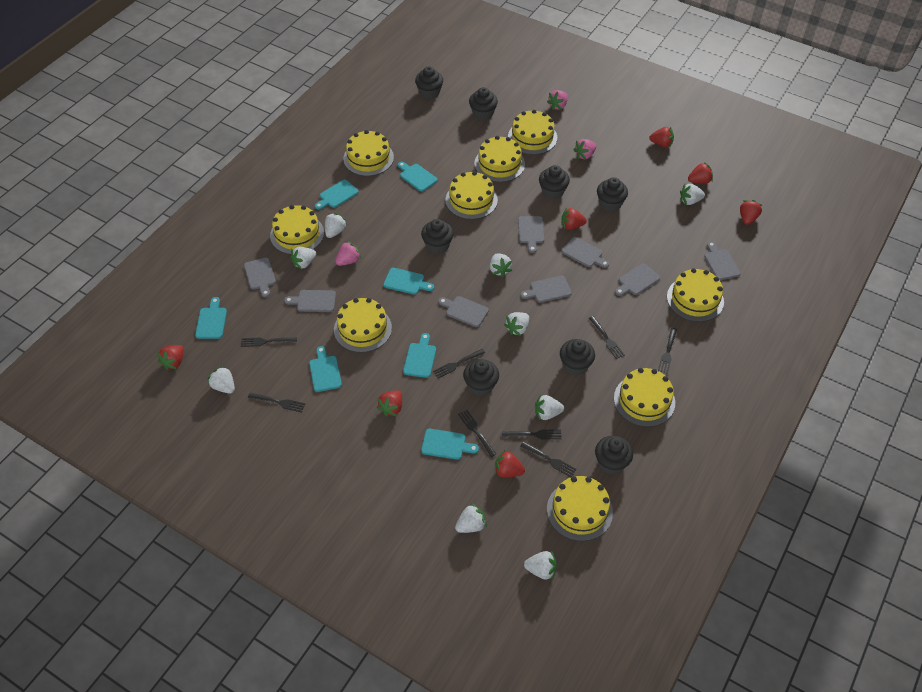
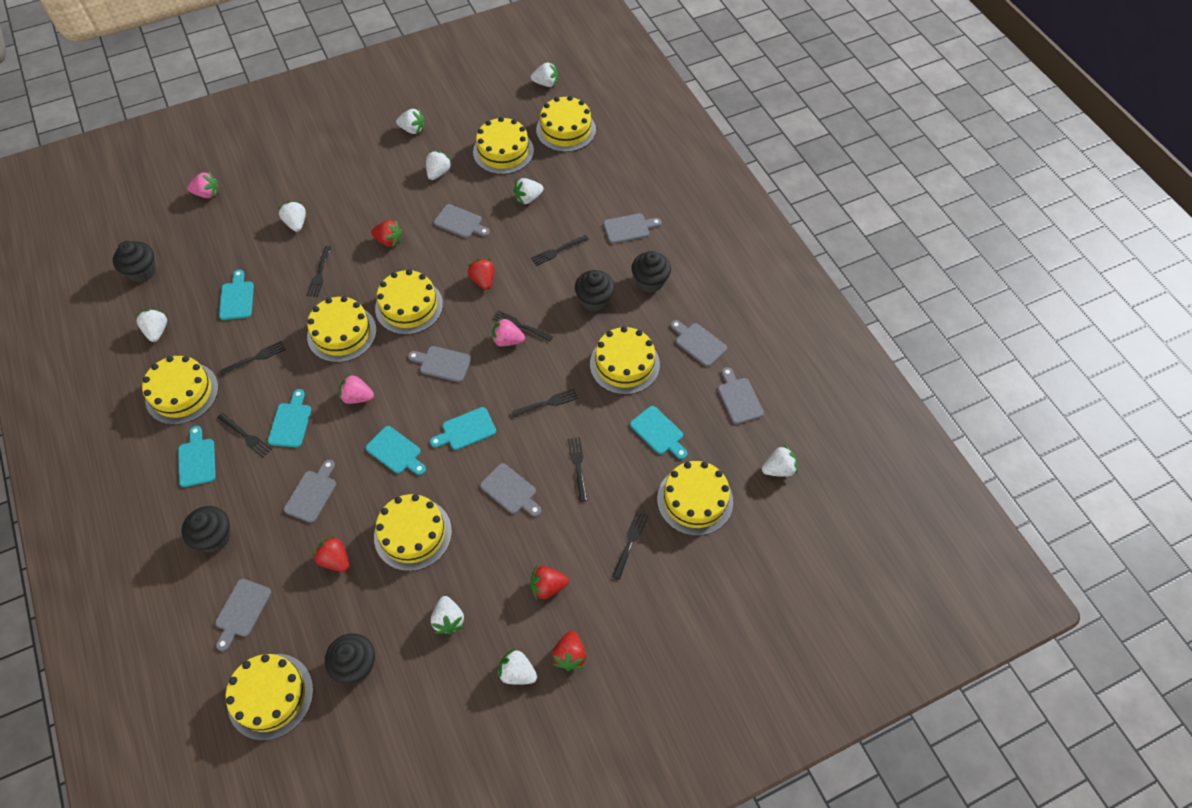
black cupcake: [415,66,443,99] [421,219,454,254] [463,359,499,396] [469,87,498,120] [539,165,570,199] [560,339,595,375] [595,436,633,474] [597,177,628,212] = 8 -> [113,241,156,282] [182,506,231,552] [325,633,375,684] [575,270,615,312] [632,251,671,293] = 5
red strawberry: [157,345,184,370] [377,391,402,417] [495,450,525,477] [561,207,587,230] [650,127,674,147] [688,162,713,184] [740,200,763,225] = 7 -> [312,535,349,572] [371,220,402,248] [467,258,494,290] [531,566,569,599] [552,631,586,671] = 5
turquoise cutting board: [195,297,227,339] [309,346,342,392] [315,180,359,210] [383,268,434,295] [398,162,438,192] [403,333,436,378] [421,429,479,460] = 7 -> [178,426,216,487] [219,270,254,320] [268,389,311,447] [366,426,426,475] [430,407,496,450] [630,406,687,459] = 6

